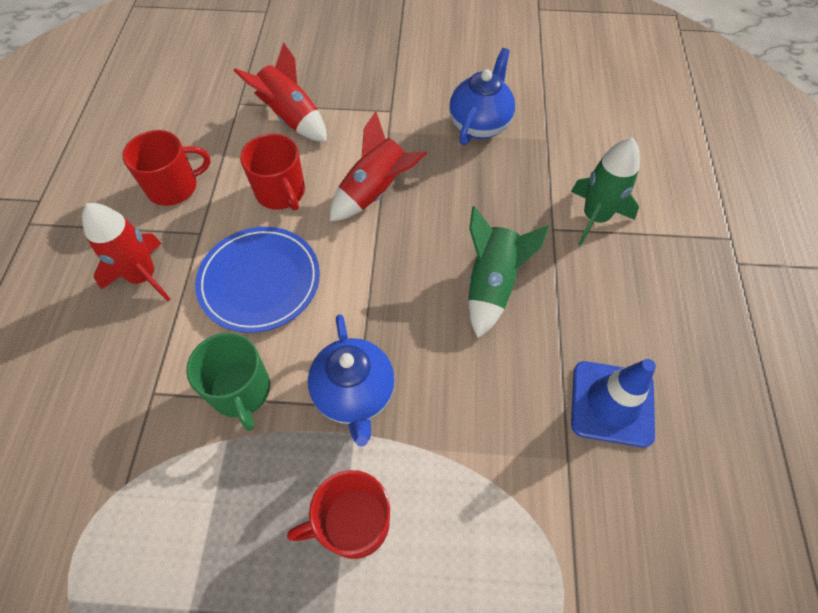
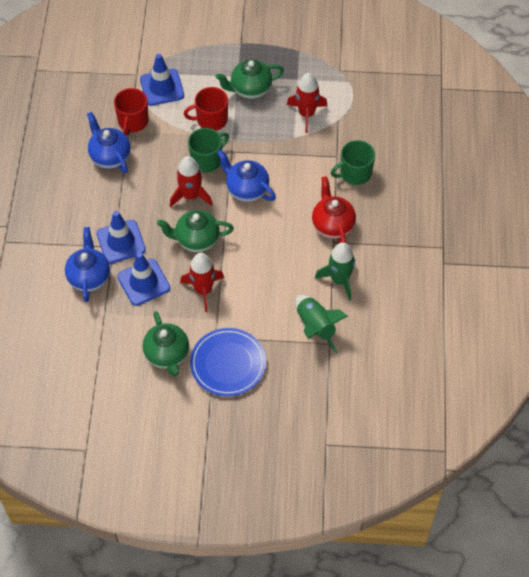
blue teapot: [308,315,395,447] [449,48,515,145] = 2 -> [65,227,110,302] [87,112,131,173] [217,150,276,202] = 3
blue traffic cone: [571,359,656,448] = 1 -> [97,211,146,264] [117,252,170,306] [140,54,184,106] = 3
green mug: [186,333,270,431] = 1 -> [188,128,229,173] [331,140,375,185] = 2
green teapot: none = 0 -> [143,311,189,376] [157,210,234,252] [216,59,284,99] = 3
red mug: [123,130,211,206] [240,134,305,211] [287,470,390,559] = 3 -> [114,88,149,136] [184,87,228,131] = 2
red teapot: none = 0 -> [312,176,356,243] = 1

